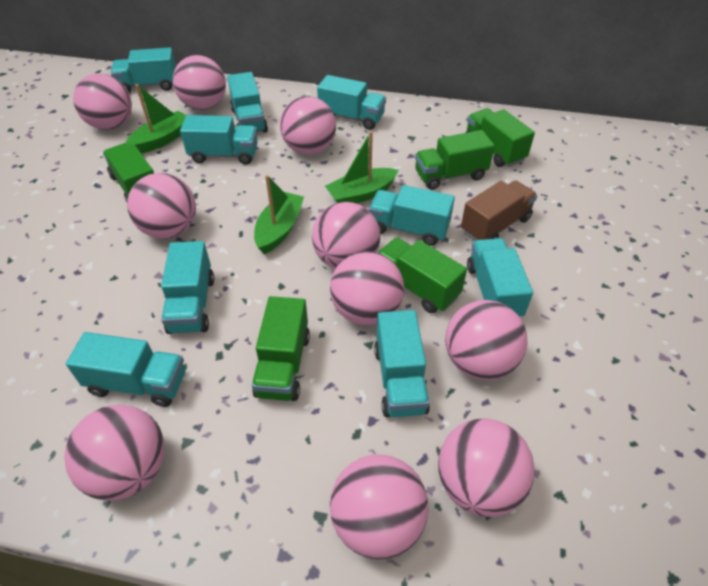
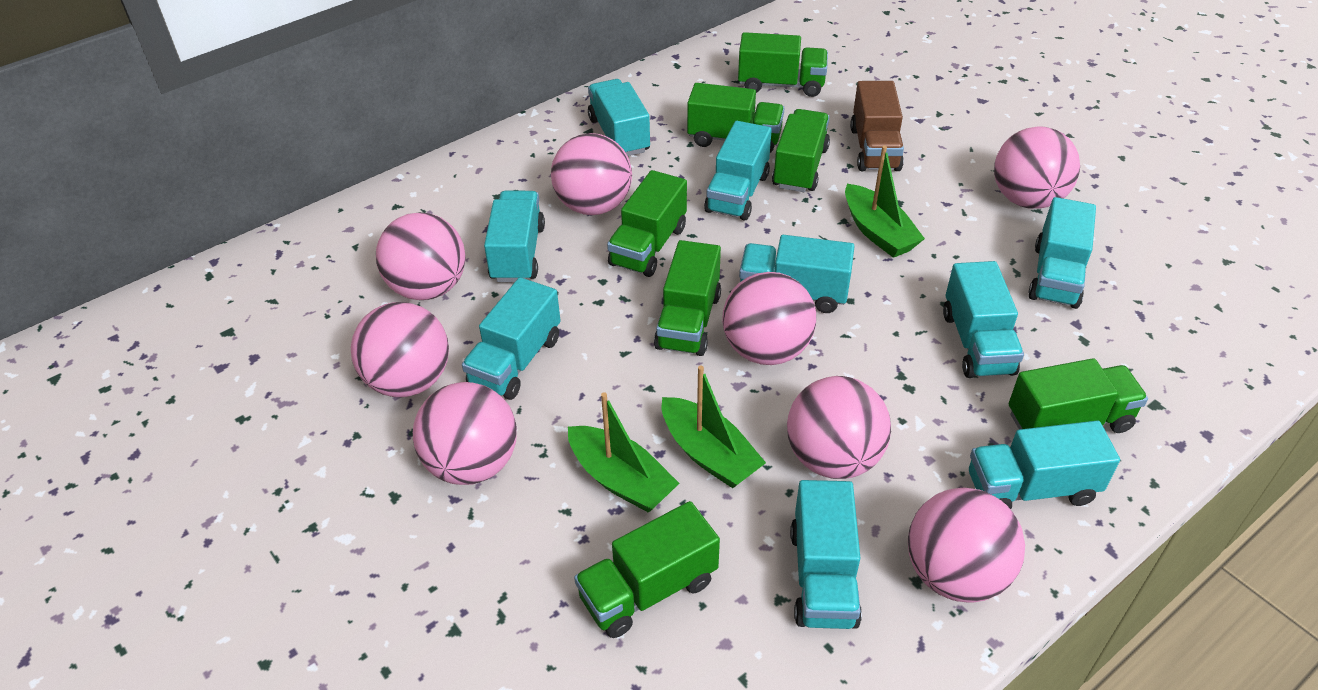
green truck: [103,143,154,202] [252,296,310,401] [378,237,467,313] [415,130,495,190] [466,108,535,167] = 5 -> [574,501,720,638] [607,170,687,277] [654,240,721,356] [687,83,785,153] [738,32,828,97] [772,109,830,192] [1008,358,1148,433] = 7
pink ball: [64,405,164,501] [73,73,132,130] [127,173,196,239] [173,55,226,110] [280,96,336,155] [312,202,380,269] [330,251,404,325] [330,454,429,560] [438,419,535,517] [445,300,527,380] = 10 -> [351,302,449,397] [376,212,466,300] [413,382,517,485] [551,133,632,215] [722,272,816,365] [787,376,891,479] [908,488,1025,603] [994,127,1080,209] = 8

